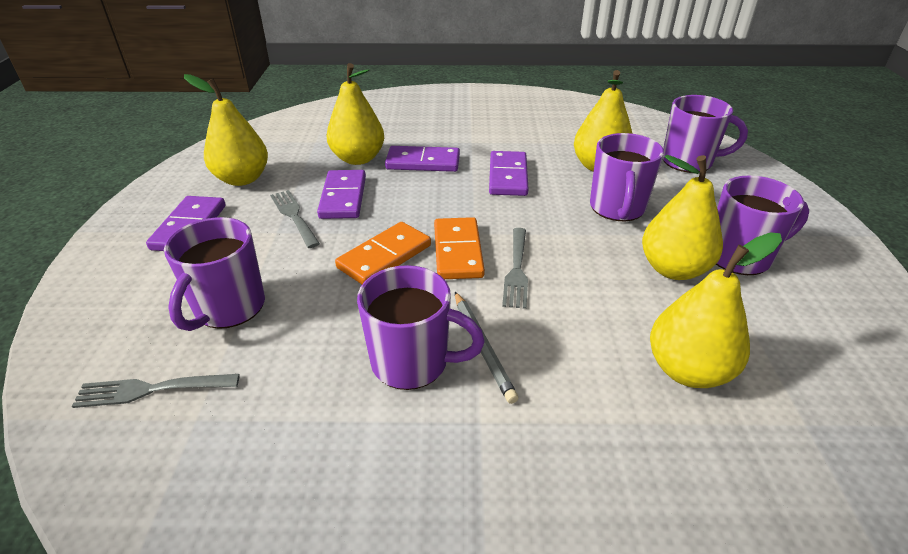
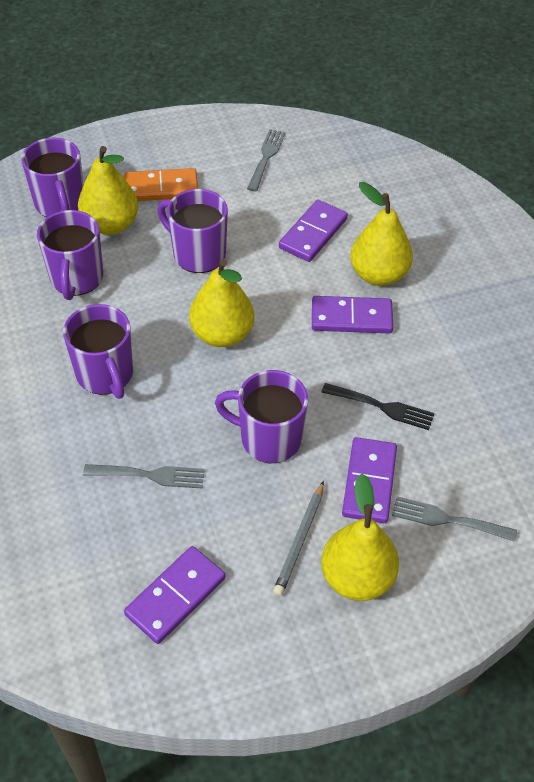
black fork: none = 0 -> [322,383,435,430] = 1
orange domino: [335,222,431,284] [434,217,485,279] = 2 -> [124,168,198,201] = 1
yellow pear: [184,74,268,186] [327,63,384,165] [574,70,632,172] [642,155,723,280] [650,232,782,388] = 5 -> [78,146,138,235] [189,259,254,347] [321,474,399,601] [350,182,413,286] = 4

